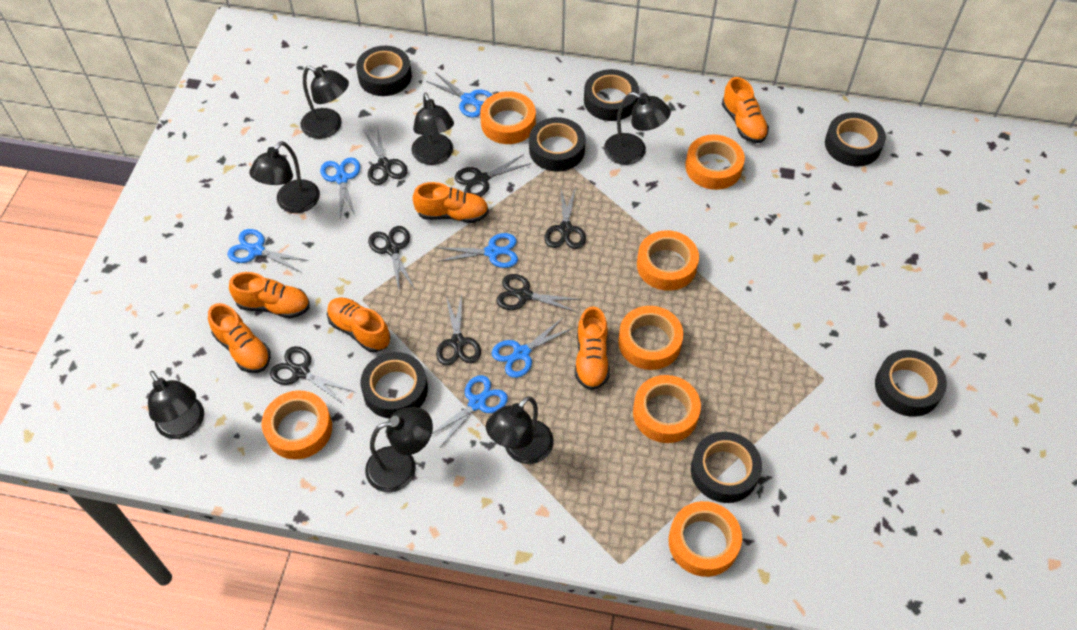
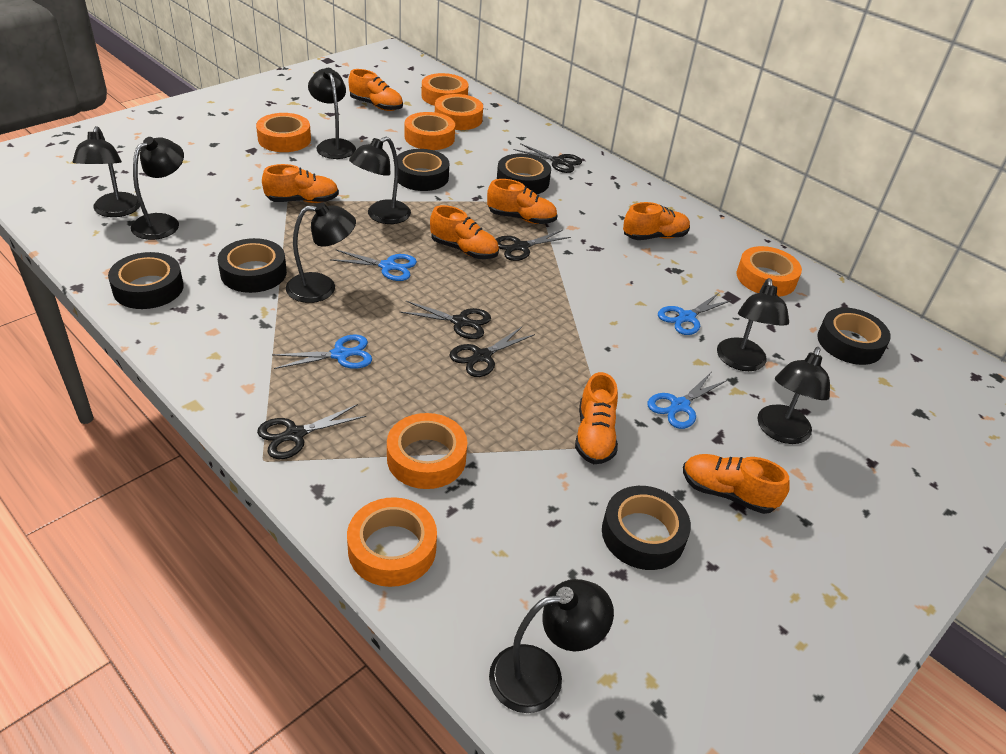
black lamp: [148,371,204,439] [249,141,320,213] [300,66,349,139] [365,407,433,492] [411,93,454,165] [486,396,554,464] [604,92,671,165] = 7 -> [73,126,140,217] [131,137,184,240] [286,202,356,303] [308,68,356,159] [349,137,411,224] [489,579,614,713] [717,278,789,371] [758,347,830,444] = 8
black scissors: [270,346,354,404] [364,126,408,185] [368,226,415,290] [436,294,481,366] [455,154,531,197] [496,274,581,312] [544,187,586,249] = 7 -> [257,404,366,459] [400,301,491,339] [449,326,535,377] [496,230,571,261] [514,143,582,173] = 5
black tape: [356,46,412,96] [361,352,428,419] [529,117,586,172] [584,69,639,121] [691,432,762,503] [825,112,886,167] [875,350,947,417] = 7 -> [108,252,184,309] [218,238,287,293] [397,149,449,191] [497,154,551,195] [602,486,691,570] [817,308,891,365] = 6
blue scissors: [227,229,309,272] [320,157,360,219] [426,72,492,117] [432,375,508,448] [437,233,518,268] [492,318,573,378] = 6 -> [272,334,372,369] [330,250,417,281] [647,373,727,429] [658,293,732,335] = 4
orange shoe: [208,303,271,373] [229,272,310,319] [327,297,391,352] [413,182,489,223] [575,306,610,390] [722,77,769,143] = 6 -> [262,164,339,203] [348,69,403,111] [430,205,499,259] [487,179,557,224] [575,372,618,464] [623,202,690,240] [683,454,790,514] = 7

